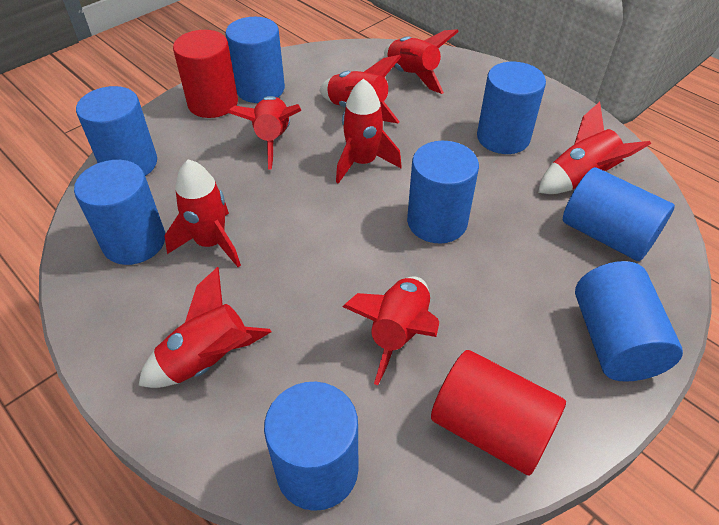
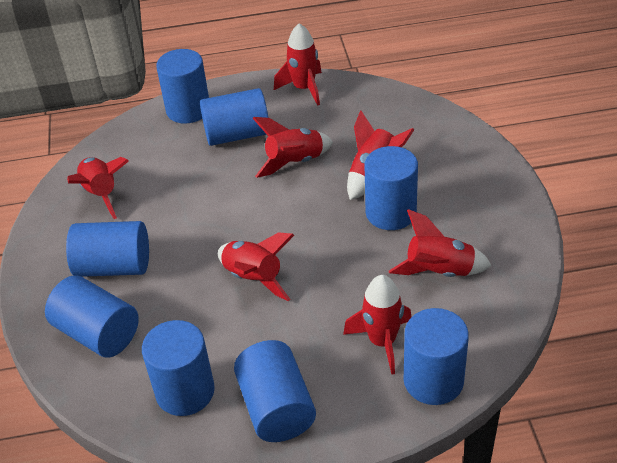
red cylinder: [173,30,238,118] [431,350,566,476] = 2 -> none = 0
red rocket: [138,267,271,388] [164,159,241,267] [228,96,301,170] [319,55,401,123] [336,78,402,184] [342,277,439,385] [384,29,459,94] [538,102,651,194] = 8 -> [67,157,129,219] [218,232,294,301] [253,117,333,178] [274,23,322,106] [343,275,411,375] [347,111,415,200] [389,209,492,277] = 7

